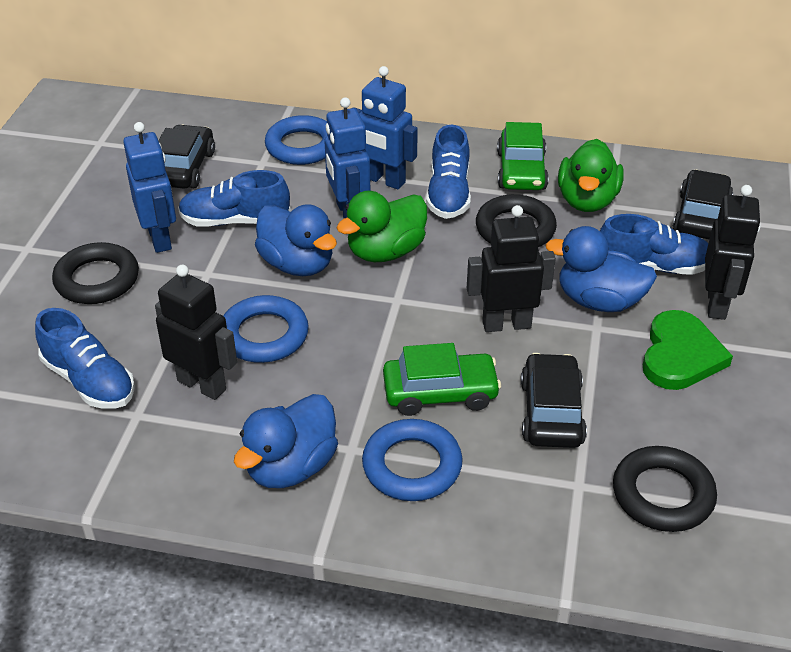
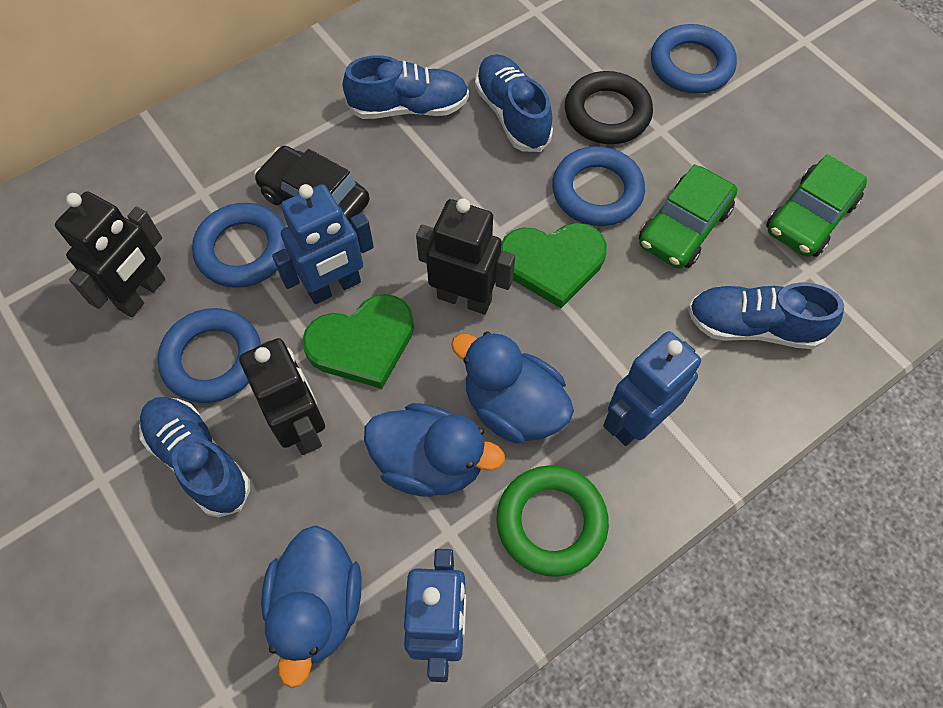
black car: [158,124,215,189] [521,353,587,448] [673,170,733,239] = 3 -> [254,146,370,224] = 1
black ring: [52,242,139,304] [476,194,557,247] [613,446,717,532] = 3 -> [565,71,653,144] = 1
blue ring: [223,295,309,363] [265,115,327,165] [362,419,463,501] = 3 -> [157,308,261,403] [192,203,286,288] [552,146,645,226] [651,24,737,94] = 4
green duck: [337,191,427,262] [558,139,624,212] = 2 -> none = 0
green heart: [643,310,733,390] = 1 -> [302,294,414,389] [501,223,607,308] = 2
green ring: none = 0 -> [497,465,609,577] = 1

